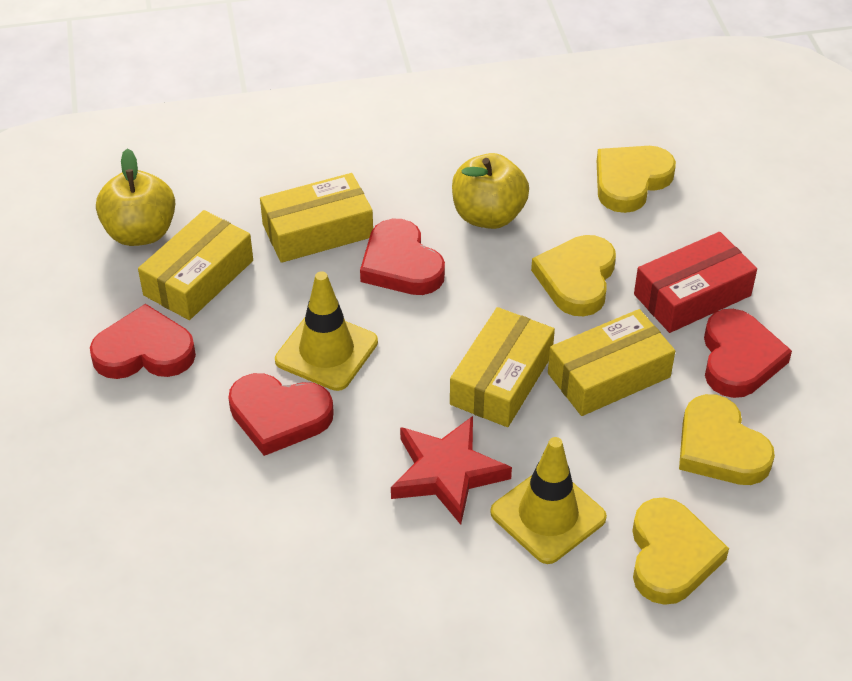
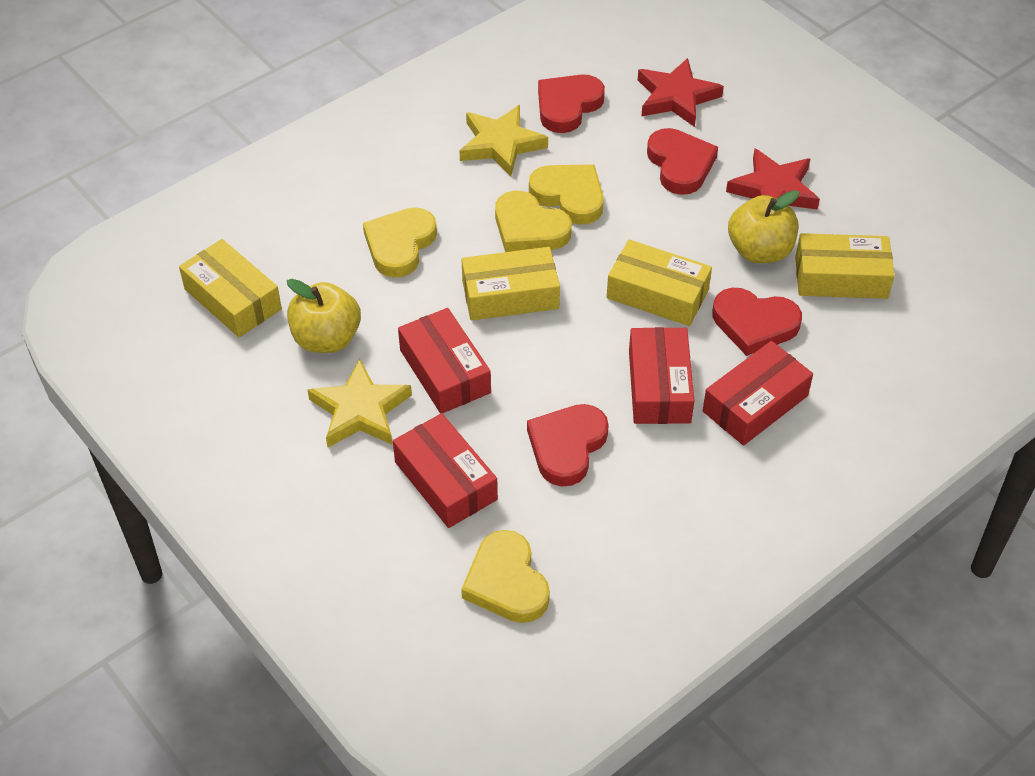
red box: [634,232,757,333] = 1 -> [393,413,498,528] [398,308,491,414] [629,327,694,424] [703,341,813,445] = 4
red star: [391,416,512,525] = 1 -> [638,58,724,127] [726,149,820,210] = 2
yellow star: none = 0 -> [308,359,412,448] [460,105,548,177] = 2
yellow traffic cone: [275,271,378,391] [490,437,607,564] = 2 -> none = 0

